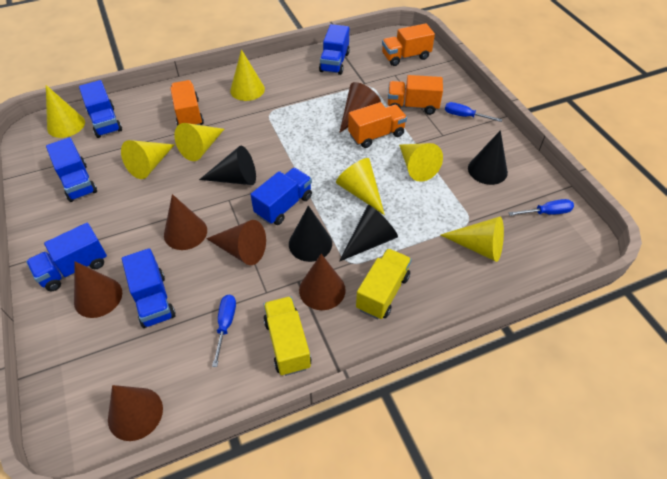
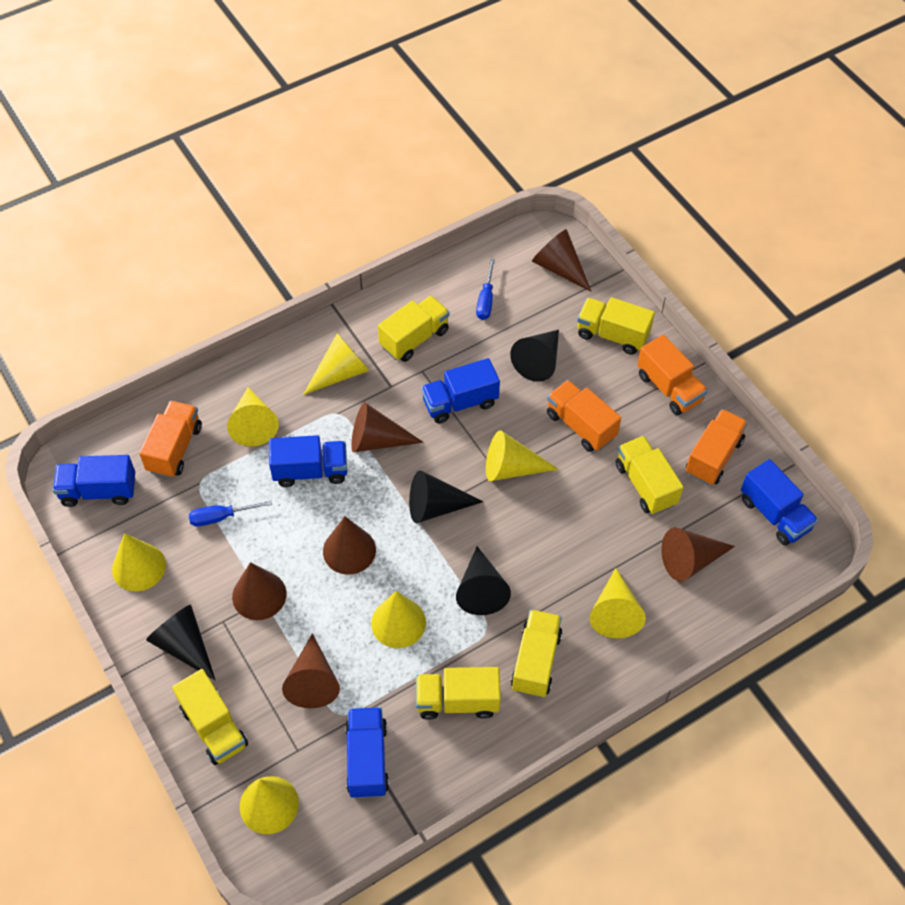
blue screwdriver: [212,295,236,367] [445,102,502,122] [508,199,574,216] = 3 -> [189,500,272,526] [476,259,495,320] = 2
blue truck: [26,223,107,291] [46,137,97,202] [79,80,122,138] [122,248,176,328] [250,168,312,225] [319,24,350,75] = 6 -> [53,455,135,507] [269,435,347,487] [345,707,389,798] [421,358,500,423] [741,459,818,545] = 5
yellow truck: [263,296,312,376] [356,248,412,319] = 2 -> [172,669,248,765] [378,296,450,362] [416,667,501,720] [511,609,562,698] [577,297,655,355] [615,436,684,515] = 6

